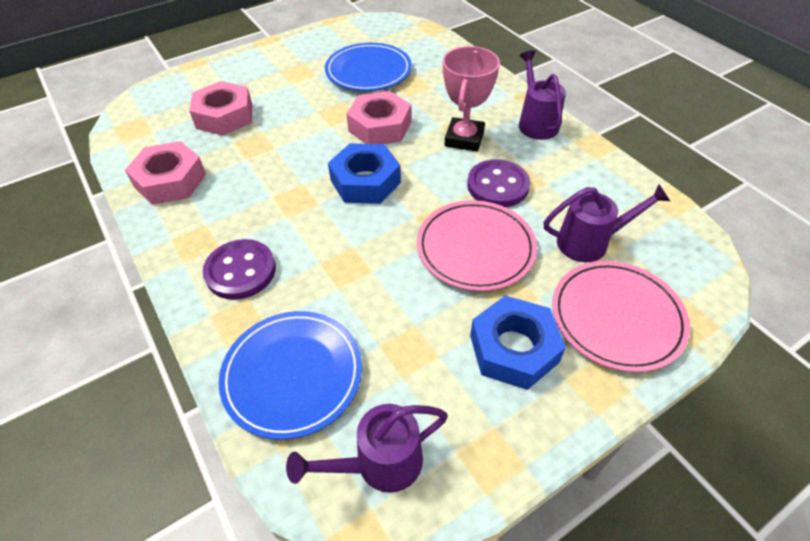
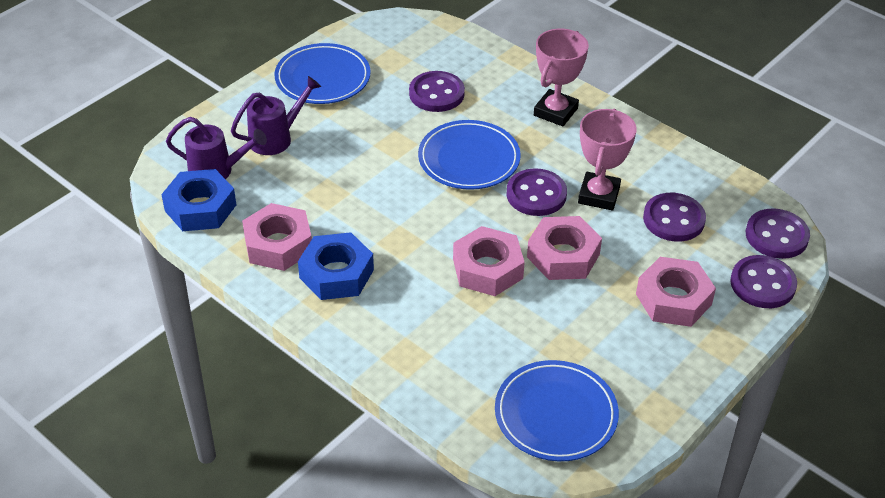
blue plate: [219,311,362,440] [325,43,412,91] = 2 -> [274,43,371,104] [418,120,521,190] [495,360,619,461] = 3
pink nut: [125,141,206,205] [189,81,252,136] [346,91,411,144] = 3 -> [242,203,312,271] [453,226,525,296] [527,216,602,280] [636,257,716,327] = 4
pink plate: [417,200,537,291] [552,261,690,372] = 2 -> none = 0
pink trophy: [443,46,500,152] = 1 -> [534,29,589,126] [578,109,637,210] = 2
purple button: [203,239,276,300] [467,159,530,207] = 2 -> [409,71,465,112] [506,168,567,216] [643,193,706,242] [730,255,797,308] [746,208,810,259] = 5
purple watering can: [286,404,448,493] [519,50,566,140] [544,184,670,262] = 3 -> [166,117,267,179] [231,76,321,155] = 2

